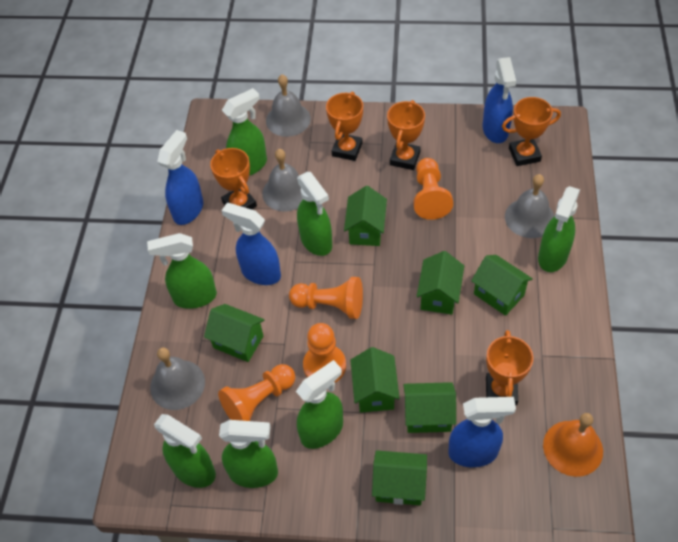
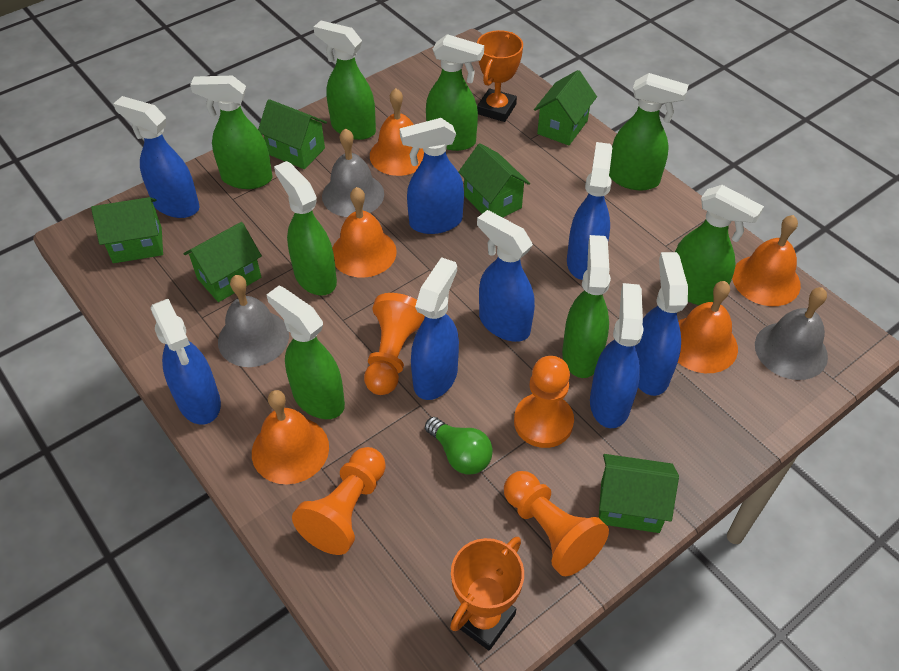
blue spray bottle: [157,130,203,225] [221,203,281,285] [448,397,516,467] [483,57,516,143] = 4 -> [113,96,200,218] [150,299,221,425] [400,118,464,234] [411,257,459,400] [477,210,535,342] [567,142,613,280] [590,283,644,428] [635,252,688,396] = 8
green house: [204,304,265,362] [344,186,387,246] [350,347,400,412] [372,450,427,505] [403,382,456,433] [417,251,464,315] [471,255,533,316] = 7 -> [91,197,163,263] [184,222,262,302] [258,99,327,169] [458,143,530,218] [534,70,597,146] [599,454,679,533] = 6
green light bulb: none = 0 -> [425,417,493,475] = 1
green spray bottle: [147,233,217,309] [154,414,216,488] [219,420,278,488] [222,88,267,176] [296,360,343,449] [297,172,332,256] [538,186,580,272] = 7 -> [190,76,272,189] [267,286,345,419] [274,161,337,296] [314,21,376,140] [426,34,484,151] [562,235,611,378] [609,73,688,190] [675,185,764,305] = 8
grey bell: [150,347,205,410] [262,149,303,212] [266,74,311,137] [505,174,554,238] = 4 -> [218,275,289,367] [322,128,384,217] [755,287,828,380] = 3
orange bell: [543,413,603,477] = 1 -> [252,390,329,484] [332,187,397,278] [370,88,424,176] [678,281,738,373] [732,215,801,306] = 5
orange trophy: [210,148,257,210] [326,92,363,161] [387,100,425,170] [486,330,534,405] [502,97,561,166] = 5 -> [450,537,524,651] [477,30,523,122] = 2

